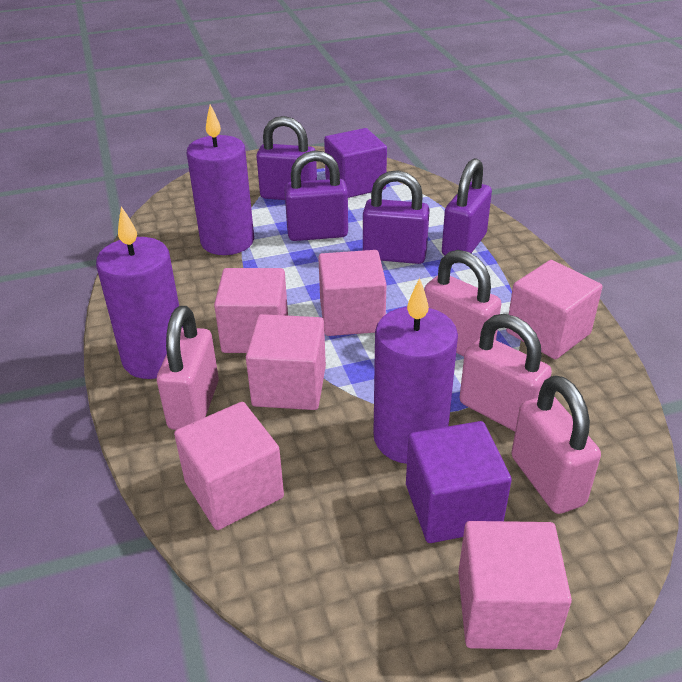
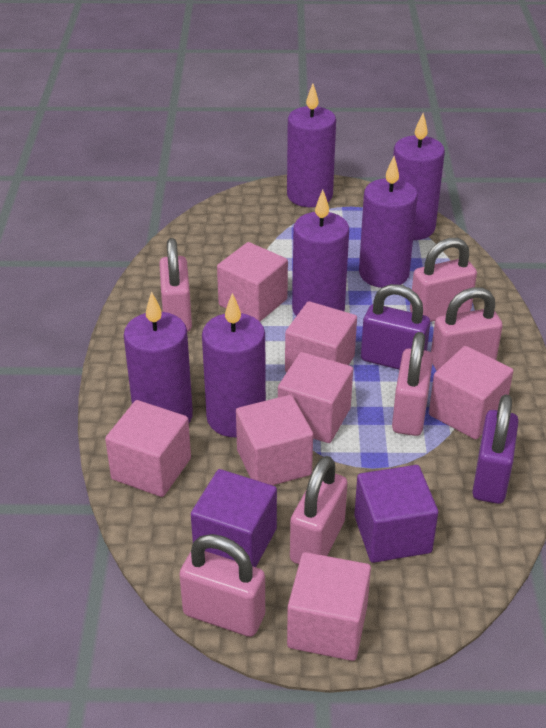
pink cube: [174,402,284,530] [214,268,288,353] [246,314,326,410] [318,250,387,336] [458,521,572,650] [506,260,602,359] = 6 -> [105,400,191,497] [217,242,288,321] [236,395,313,485] [278,352,353,443] [285,301,357,372] [287,552,371,661] [429,346,513,440] = 7
pink padlock: [157,306,219,430] [424,250,501,356] [460,314,552,431] [511,375,601,514] = 4 -> [159,238,192,332] [179,534,265,637] [290,456,348,564] [392,332,433,436] [410,238,477,322] [431,287,503,371] = 6
purple candle: [96,206,183,379] [187,104,254,255] [373,278,458,464] = 3 -> [124,291,193,423] [202,293,266,437] [287,83,336,207] [292,190,349,316] [359,156,418,288] [393,113,445,240] = 6
purple padlock: [256,116,317,200] [284,151,348,241] [363,170,430,264] [442,158,492,255] = 4 -> [361,284,430,370] [472,394,519,504] = 2

